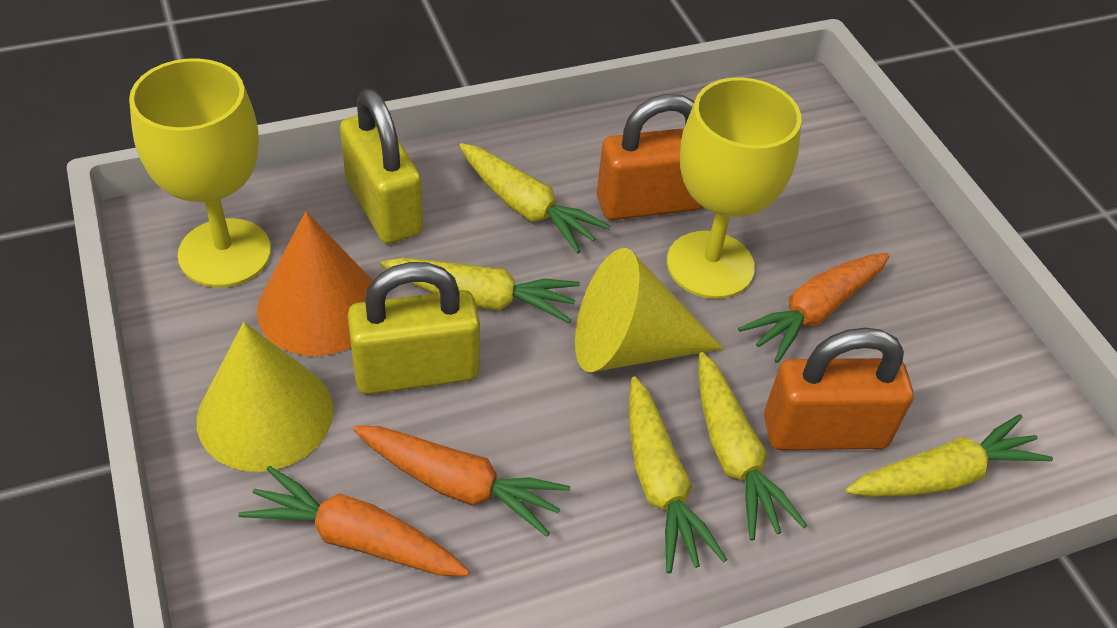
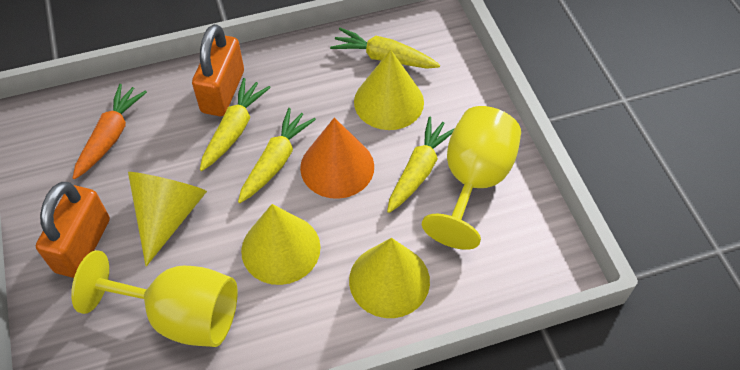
orange carrot: [238,466,470,576] [353,426,570,537] [738,253,890,363] = 3 -> [73,84,147,179] = 1
yellow carrot: [380,258,580,323] [459,143,611,254] [629,376,727,573] [698,352,807,540] [845,414,1053,497] = 5 -> [200,78,271,171] [238,108,316,203] [330,28,440,69] [387,116,455,213] = 4
yellow cone: [197,322,333,472] [575,248,724,372] = 2 -> [128,172,207,267] [241,204,321,285] [349,238,430,318] [354,50,424,130] = 4
yellow padlock: [340,89,423,244] [347,262,480,394] = 2 -> none = 0

